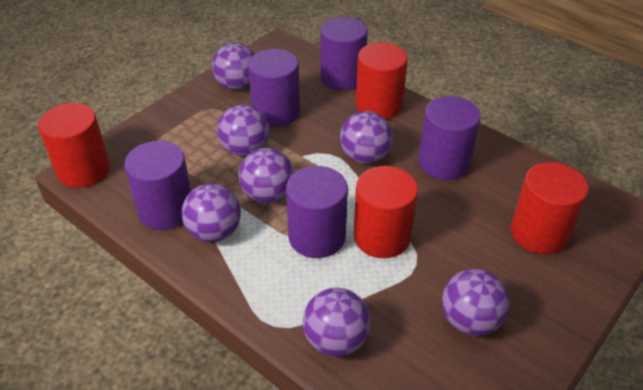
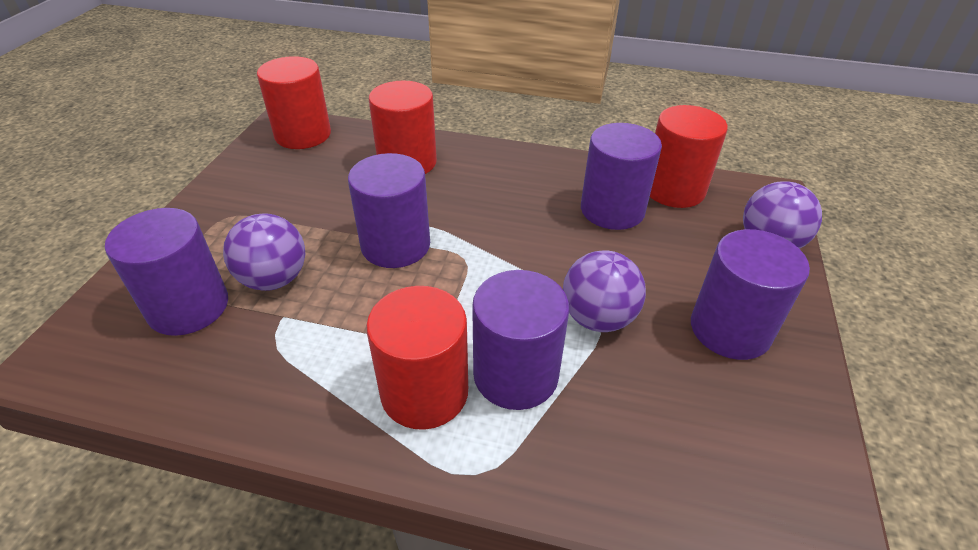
purple ball: [181,183,241,242] [212,43,255,90] [217,104,269,157] [239,148,294,204] [303,288,371,357] [340,111,393,164] [442,269,510,336] = 7 -> [223,213,305,291] [563,250,646,332] [743,181,822,249] = 3

